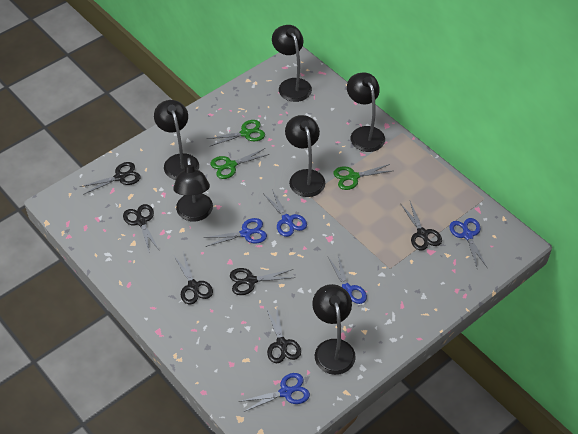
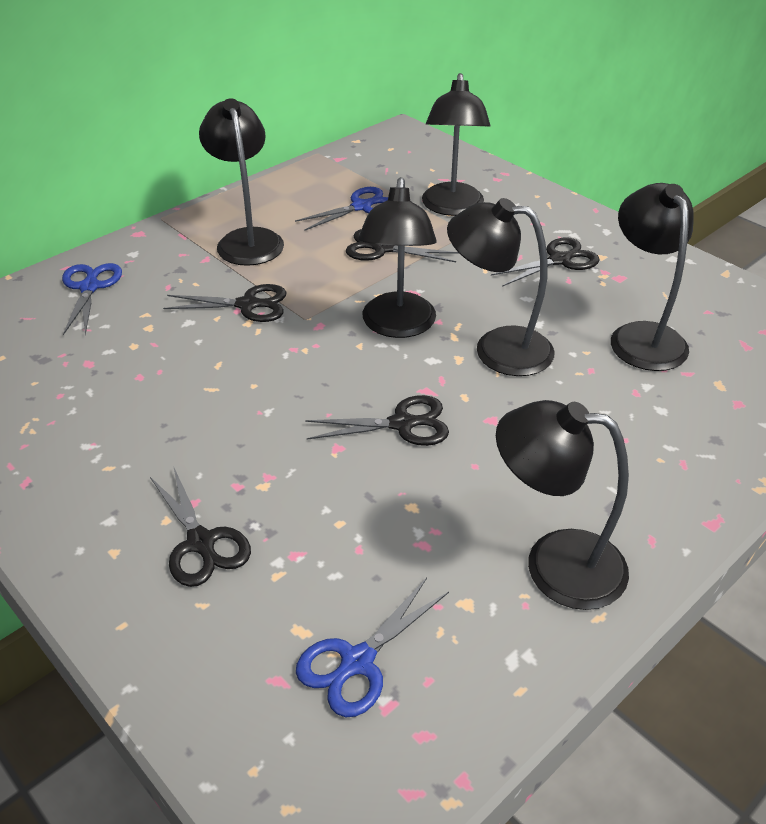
black scissors: [80,162,140,195] [123,204,159,254] [174,251,213,304] [230,268,295,295] [266,308,301,363] [400,201,442,251] = 6 -> [150,466,251,587] [163,284,287,322] [305,395,449,446] [346,229,459,262] [491,237,600,287] = 5
blue scissors: [204,218,267,247] [239,373,310,412] [263,190,307,237] [328,255,367,304] [449,218,487,270] = 5 -> [62,263,122,335] [295,187,388,231] [296,578,449,717] = 3
green scissors: [207,120,265,147] [211,148,269,179] [333,164,391,190] = 3 -> none = 0

